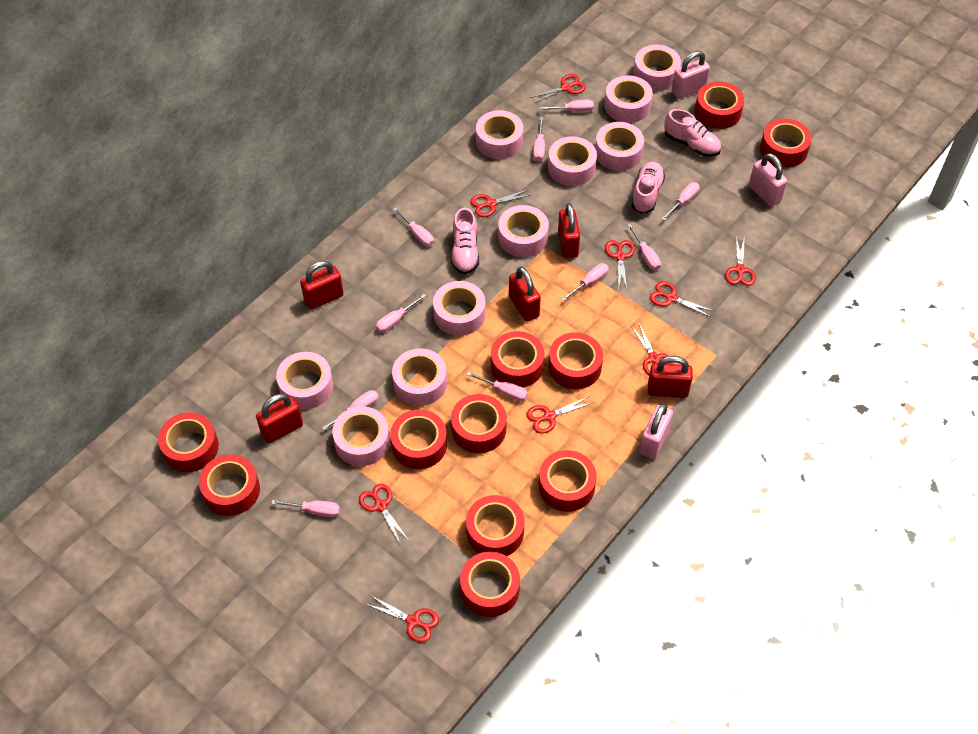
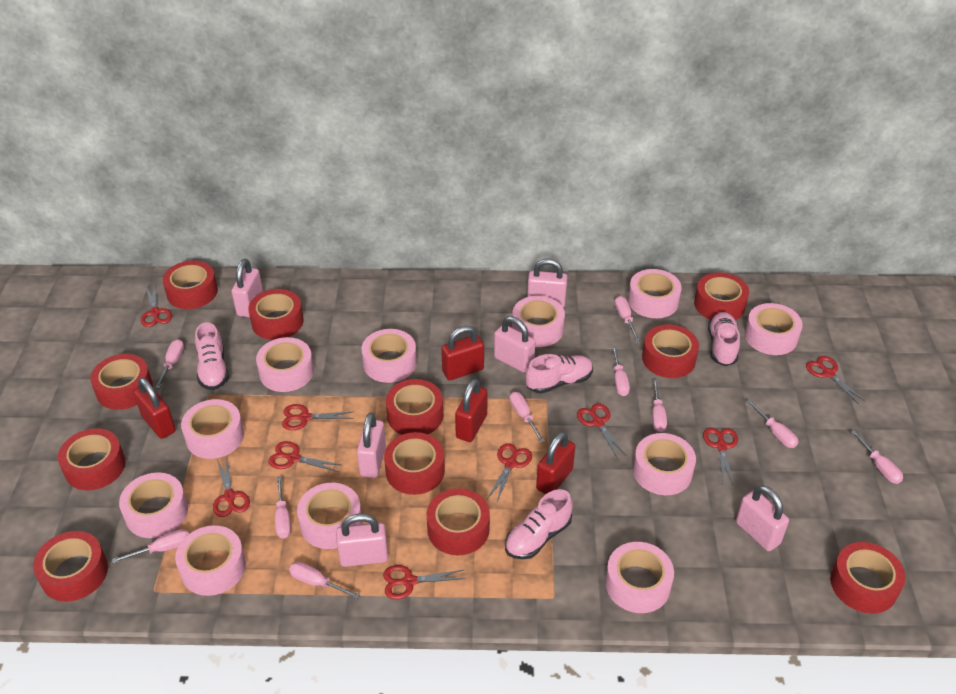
pink padlock: [640,403,673,459] [672,51,710,99] [749,153,787,207] = 3 -> [232,259,263,317] [336,513,388,567] [357,413,386,478] [494,316,535,373] [527,259,568,308] [736,485,789,551] = 6
pink shoe: [451,208,479,275] [631,162,665,213] [664,109,721,157] = 3 -> [195,322,229,390] [505,489,573,559] [525,354,593,394] [708,312,740,366] = 4
pink tape: [276,352,333,409] [333,406,390,466] [392,349,447,406] [433,281,485,336] [476,110,523,159] [498,205,549,257] [548,136,597,186] [595,122,644,171] [605,75,653,123] [633,45,681,91] = 10 -> [119,472,188,538] [175,525,246,596] [181,399,244,459] [256,337,314,392] [297,483,362,549] [361,329,417,383] [512,296,565,347] [605,542,674,613] [628,269,682,318] [633,433,696,495] [745,303,803,355] = 11
red padlock: [256,393,303,444] [300,261,344,310] [509,267,541,322] [558,203,580,258] [648,356,693,398] = 5 -> [134,378,176,439] [441,326,484,380] [455,379,488,442] [536,432,575,494] = 4

